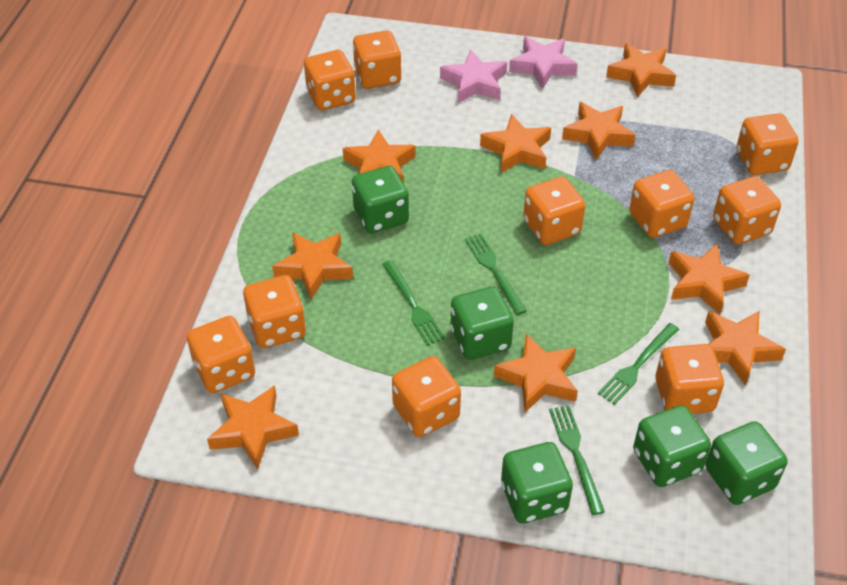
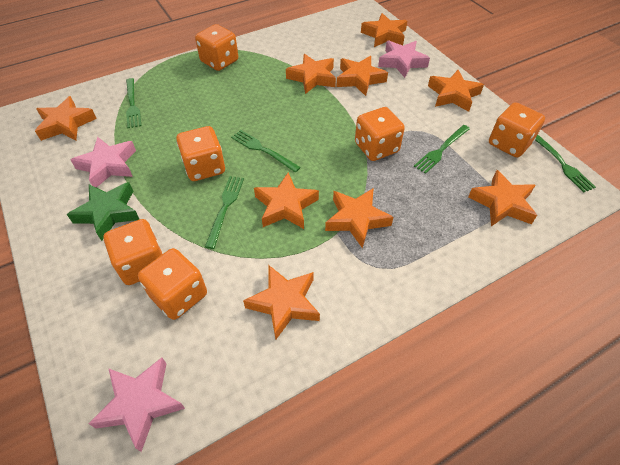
green dice: [352,166,409,233] [451,286,514,360] [501,442,573,523] [633,405,711,487] [705,421,787,505] = 5 -> none = 0
green fork: [382,260,445,346] [465,233,527,315] [549,405,605,515] [598,323,679,405] = 4 -> [126,78,142,128] [205,176,244,249] [231,130,301,173] [414,125,470,174] [535,135,596,192] = 5
green star: none = 0 -> [67,182,139,241] = 1
orange dice: [187,316,255,393] [243,275,306,348] [304,50,356,110] [353,30,402,89] [392,356,461,437] [523,176,585,245] [629,170,694,238] [655,344,724,414] [713,176,781,245] [736,113,799,175] = 10 -> [104,219,162,285] [138,248,207,320] [176,126,225,181] [195,24,238,71] [355,107,405,161] [489,102,545,157] = 6
pink star: [440,49,507,103] [509,37,578,89] = 2 -> [70,137,136,187] [89,358,185,452] [378,40,430,78] = 3

